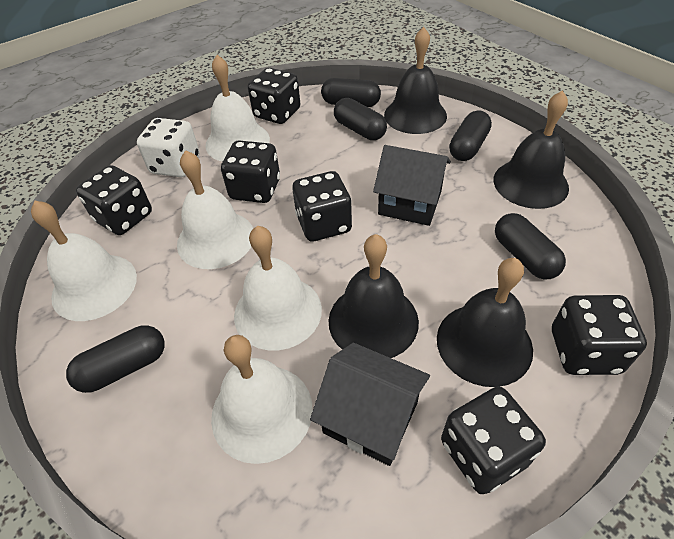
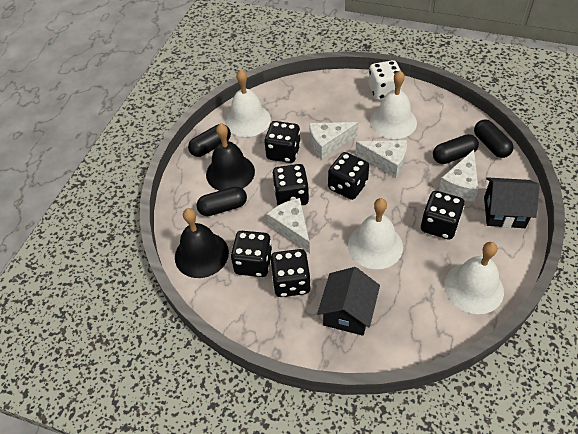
black bell: [329,234,419,358] [384,27,447,134] [437,258,533,387] [493,90,569,209] = 4 -> [175,208,229,278] [206,123,255,191] = 2
black capsule: [66,325,165,393] [321,78,381,107] [334,98,387,140] [449,110,492,161] [495,213,566,279] = 5 -> [188,124,231,157] [197,187,247,216] [433,134,479,164] [474,120,514,158] = 4
white bell: [31,201,137,321] [177,150,253,269] [205,55,270,162] [211,335,313,464] [234,226,322,350] = 5 -> [225,69,271,137] [348,198,403,269] [370,70,417,139] [444,242,504,314] = 4
white cheese: none = 0 -> [267,198,310,253] [309,122,358,159] [355,140,407,178] [439,150,478,202] = 4

